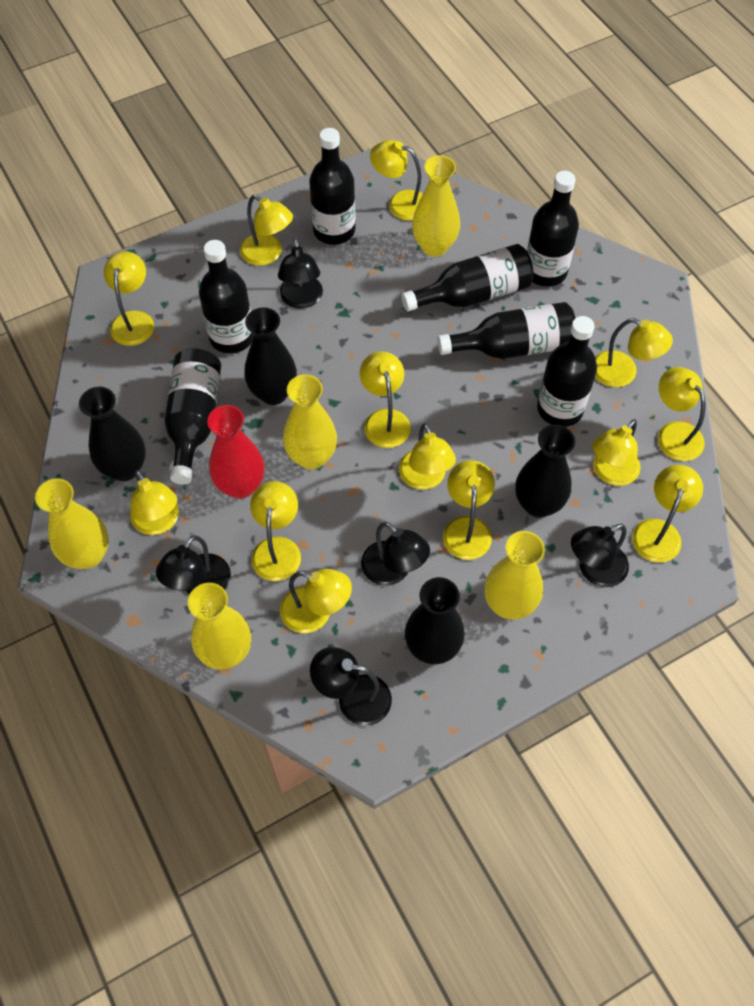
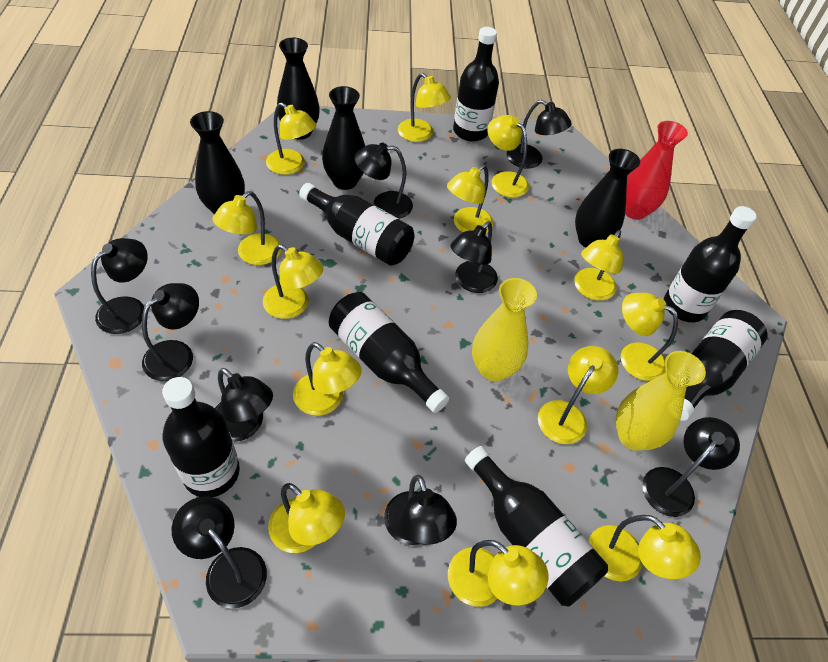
black lamp: [156,536,231,594] [278,238,323,309] [310,647,392,726] [361,522,430,586] [571,524,629,587] = 5 -> [91,238,148,334] [142,283,199,381] [171,496,267,609] [215,368,273,442] [354,143,413,219] [384,475,457,545] [451,221,498,293] [506,100,572,169] [642,417,740,517] = 9
yellow vase: [35,478,109,569] [188,583,251,670] [283,374,337,470] [412,155,460,257] [485,531,545,620] = 5 -> [472,278,537,381] [616,351,706,451] = 2

